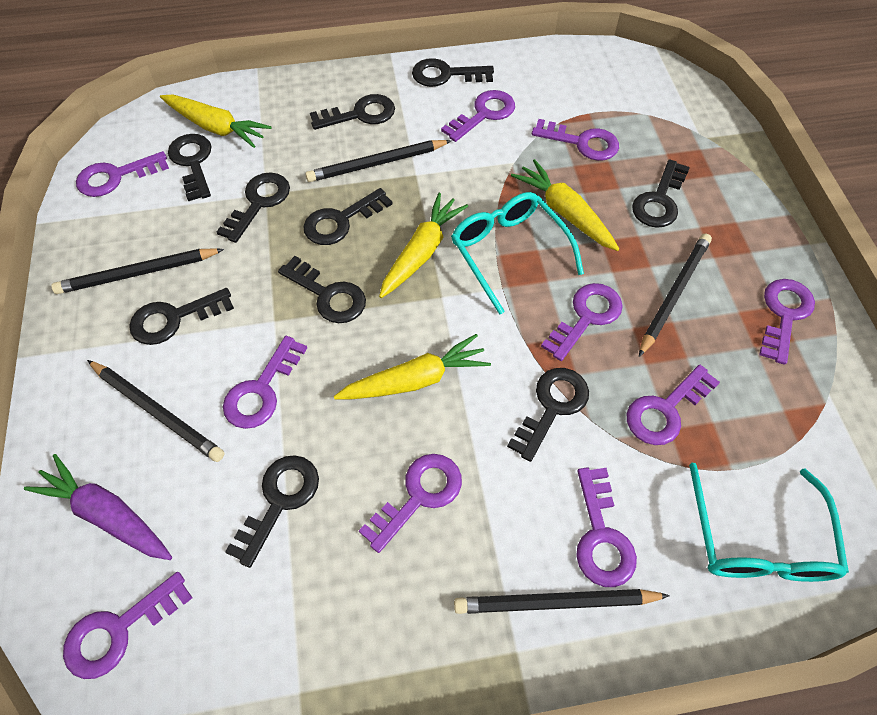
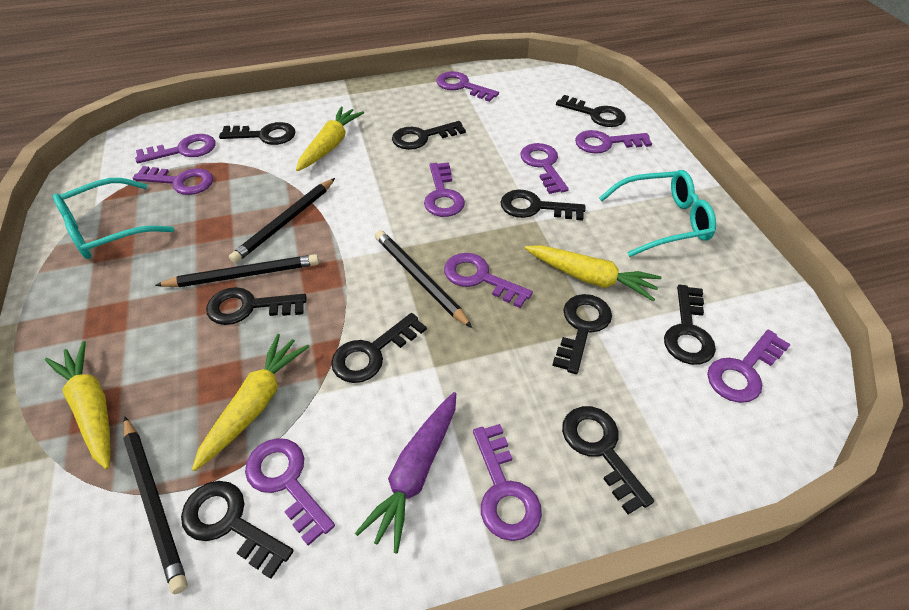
black pencil: [51,248,224,294] [87,360,225,462] [305,140,452,182] [454,589,670,614] [639,233,712,357] = 5 -> [123,416,188,594] [155,254,319,287] [229,178,335,263] [375,230,472,328] = 4

